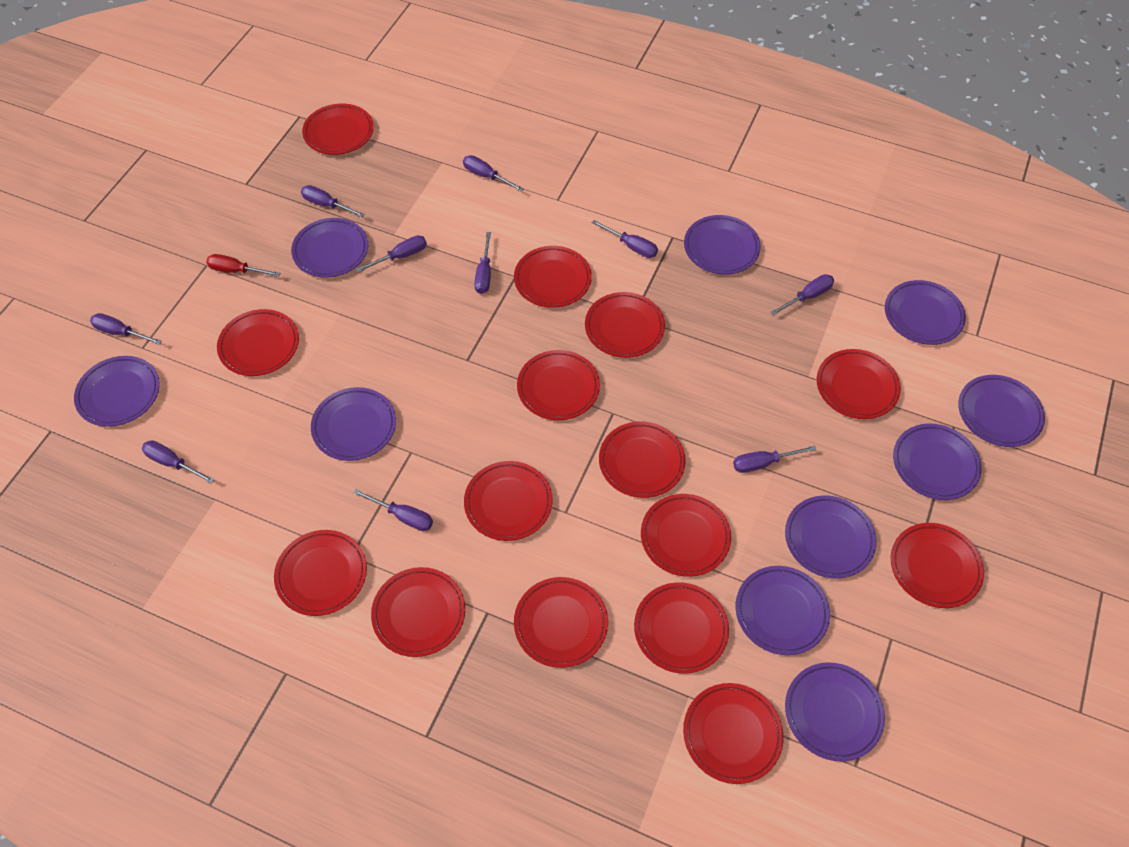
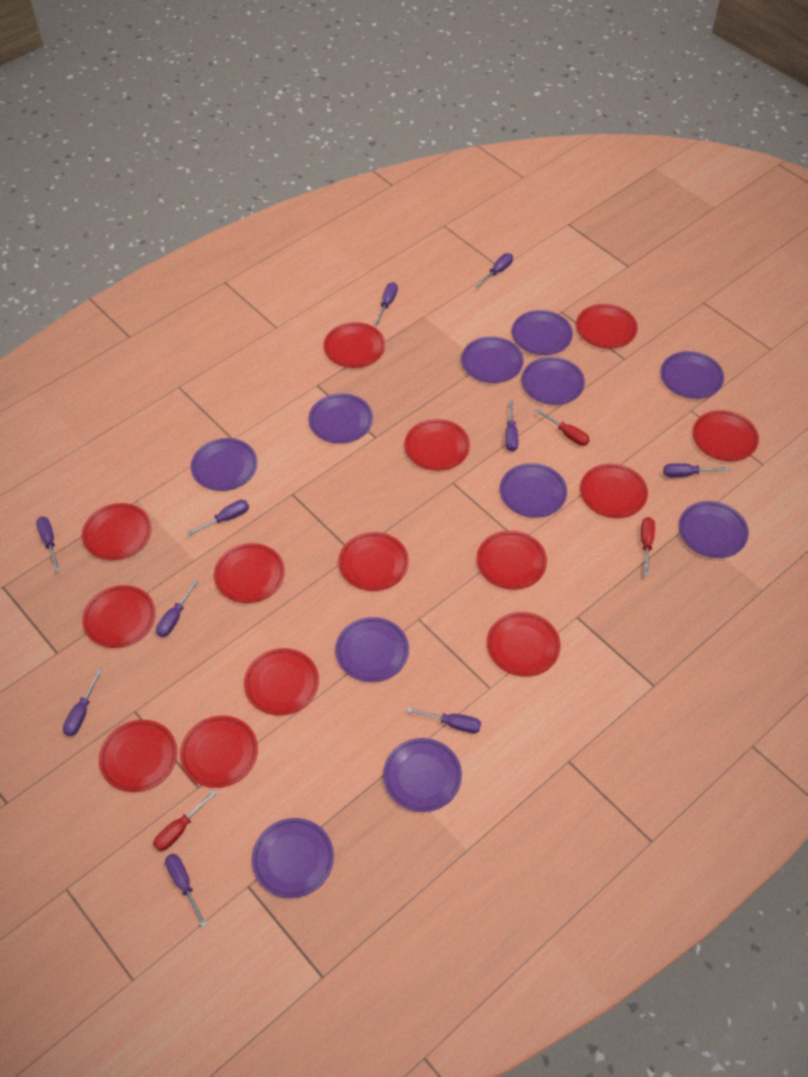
purple plate: [74,356,160,427] [291,218,368,277] [311,387,396,461] [684,215,761,275] [736,566,830,655] [785,495,876,579] [785,662,885,762] [885,280,966,345] [893,424,982,500] [958,375,1045,447] = 10 -> [191,438,257,491] [252,818,334,898] [308,393,373,444] [335,617,409,682] [383,738,462,812] [461,336,524,383] [500,463,567,518] [512,310,573,355] [522,357,585,405] [660,351,724,399] [679,501,749,558] = 11
red plate: [217,309,299,376] [274,530,367,616] [302,104,374,155] [371,567,465,657] [464,461,552,541] [514,246,592,308] [514,577,608,668] [517,350,600,420] [585,292,665,358] [599,421,686,498] [634,582,729,674] [641,494,731,577] [683,683,784,784] [817,349,901,419] [891,523,984,608] = 15 -> [82,503,152,560] [82,585,156,648] [99,720,177,792] [180,716,258,788] [214,543,285,603] [244,648,319,716] [324,322,385,368] [338,532,409,591] [404,419,470,471] [477,530,547,590] [487,612,561,677] [576,304,638,349] [580,464,648,518] [693,410,759,461] = 14
red screwdriver: [206,254,280,277] = 1 -> [153,790,217,851] [536,409,590,446] [641,517,655,576] = 3

